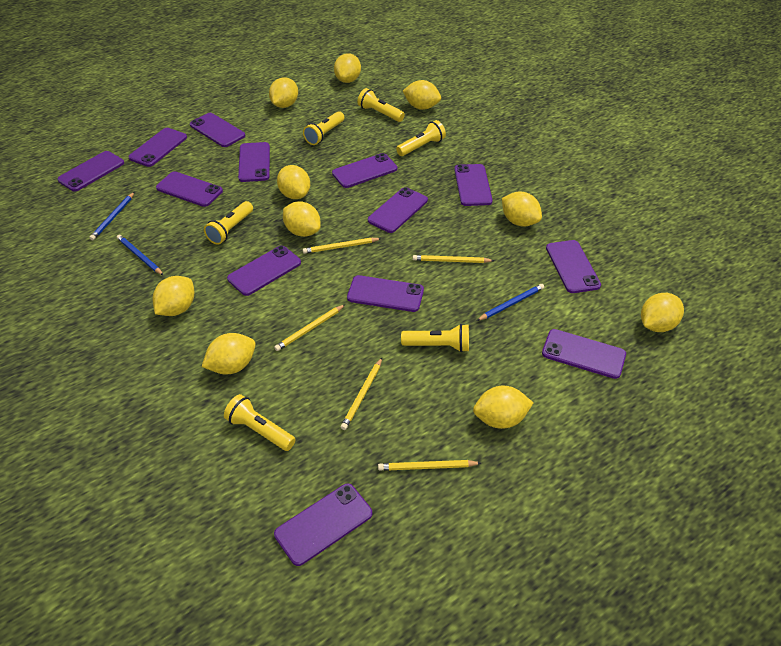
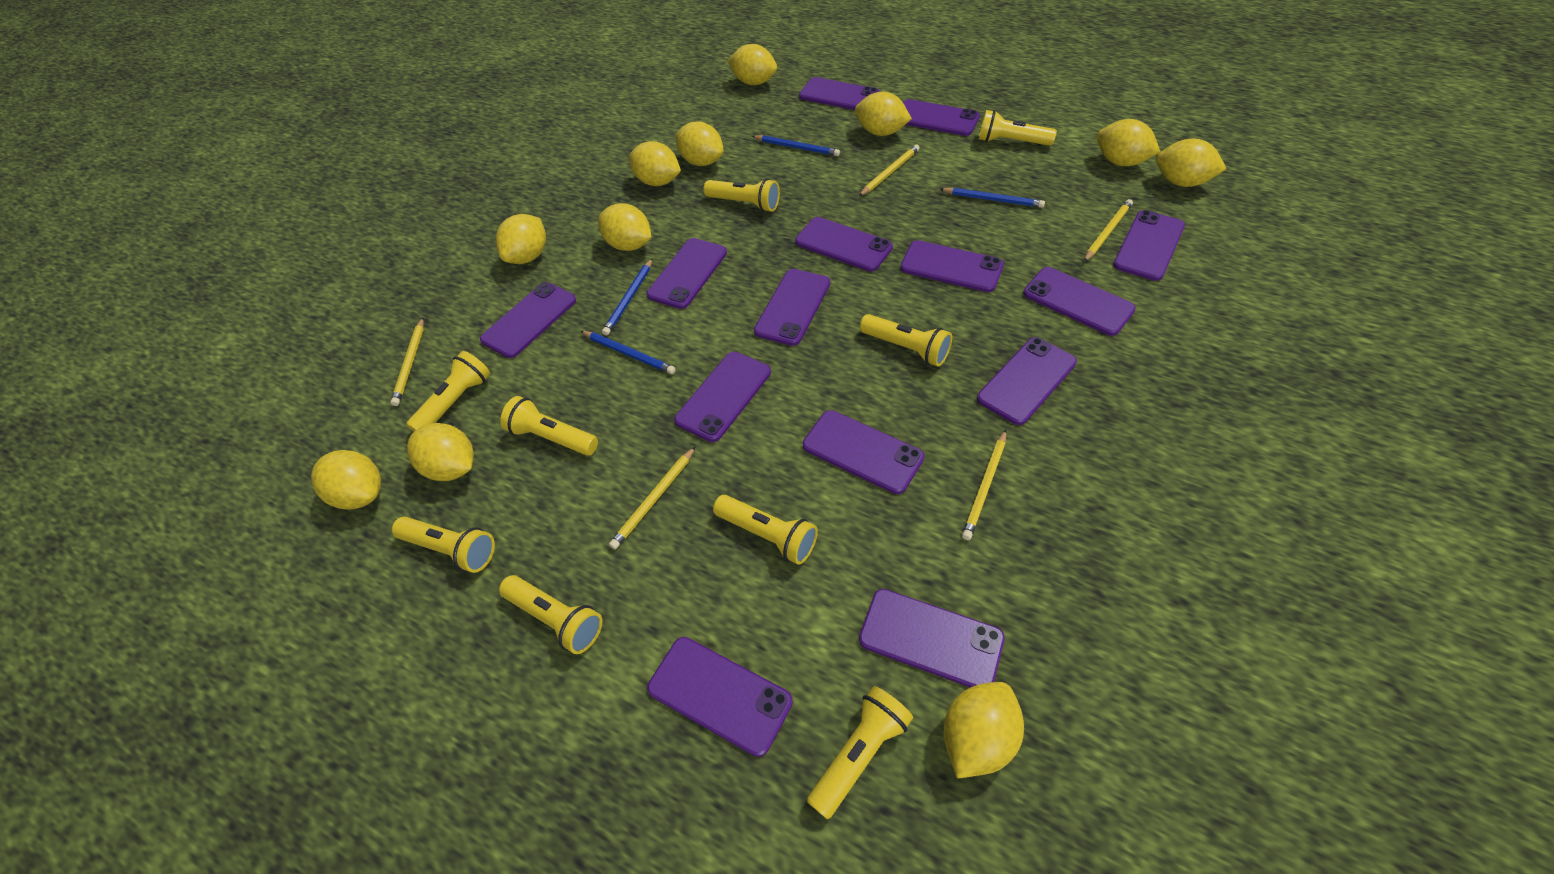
blue pencil: [89,192,135,240] [117,235,164,276] [477,284,544,321] = 3 -> [581,331,676,374] [602,258,653,336] [752,135,840,156] [940,187,1045,208] = 4
purple phone: [57,151,124,192] [128,128,187,167] [156,171,223,207] [190,113,245,147] [227,246,301,296] [238,142,270,182] [274,484,372,566] [332,153,397,188] [347,275,424,312] [368,187,428,233] [454,164,493,206] [542,329,626,379] [546,240,601,293] = 13 -> [480,282,576,358] [647,238,727,309] [647,637,793,757] [674,352,771,442] [754,269,830,346] [795,217,893,272] [799,77,880,110] [803,410,924,494] [859,589,1005,687] [900,240,1004,292] [903,99,980,136] [977,337,1077,425] [1023,267,1136,336] [1113,210,1185,281] = 14
yellow flashlight: [204,201,253,245] [224,394,296,451] [303,111,345,145] [357,88,405,122] [396,120,446,156] [401,324,469,352] = 6 -> [392,517,495,573] [406,351,490,431] [499,575,602,654] [500,396,598,456] [704,179,780,212] [713,495,818,565] [807,686,913,820] [860,314,952,367] [979,110,1057,146] = 9
yellow lemon: [153,276,194,316] [202,333,256,374] [269,77,298,108] [277,165,310,199] [283,201,321,237] [334,53,361,83] [403,80,441,110] [473,386,533,429] [502,192,542,227] [641,293,684,332] = 10 -> [311,450,381,509] [407,423,474,481] [495,214,546,264] [598,203,651,251] [629,141,681,186] [675,121,724,166] [728,44,777,85] [855,92,912,136] [943,682,1024,778] [1097,119,1160,166] [1156,138,1226,187] = 11

